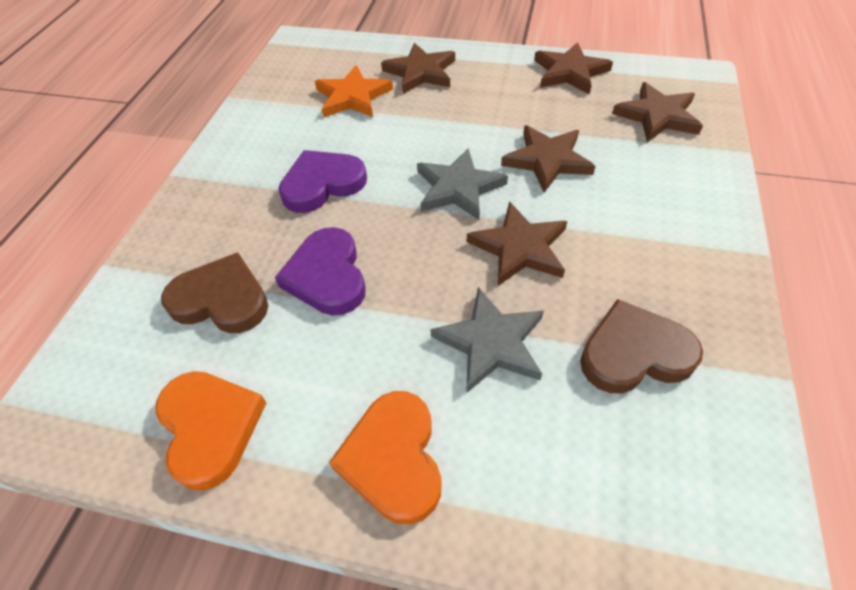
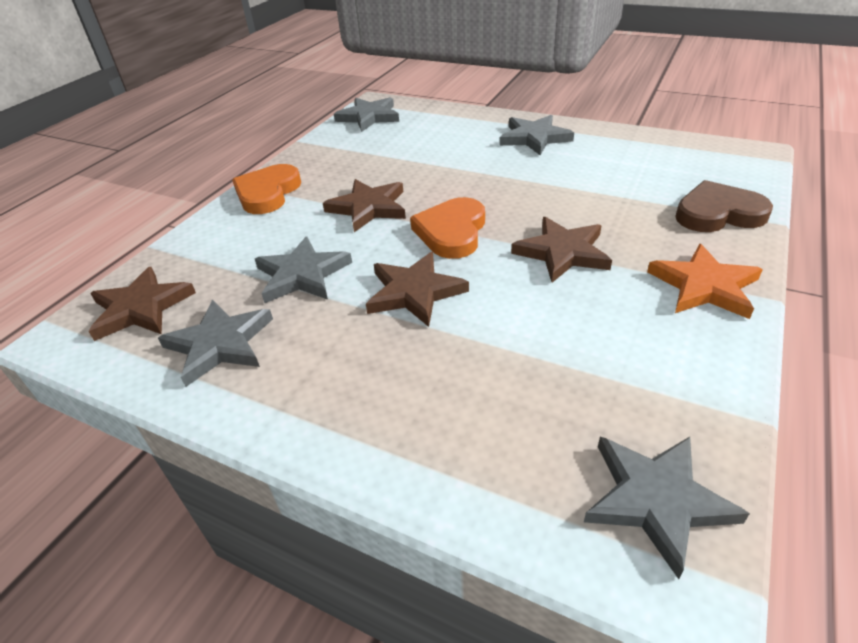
brown heart: [161,252,268,333] [580,299,703,393] = 2 -> [675,180,773,232] = 1
brown star: [381,43,455,94] [467,202,567,286] [501,125,596,193] [534,42,613,95] [612,82,703,142] = 5 -> [88,267,196,341] [323,179,406,232] [366,252,469,327] [511,217,612,283] = 4
grey star: [417,148,508,220] [430,287,544,393] = 2 -> [158,300,273,387] [255,236,352,303] [334,97,399,132] [499,115,574,155] [584,437,750,579] = 5
purple heart: [275,227,366,315] [278,150,367,213] = 2 -> none = 0

